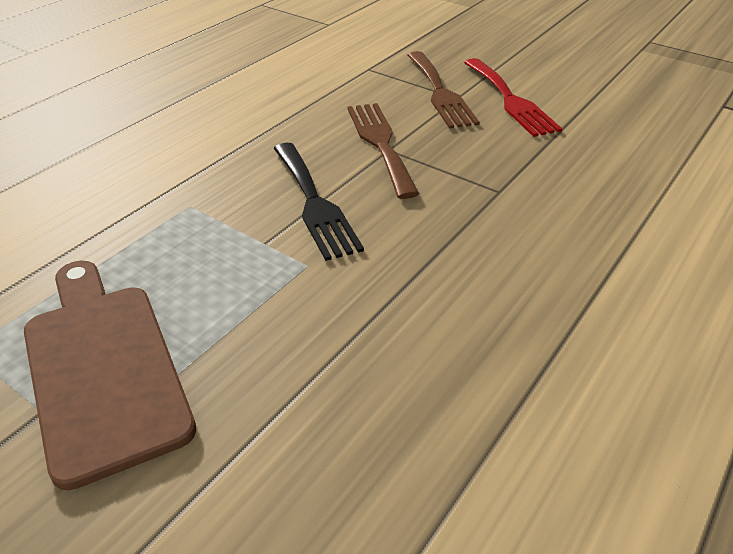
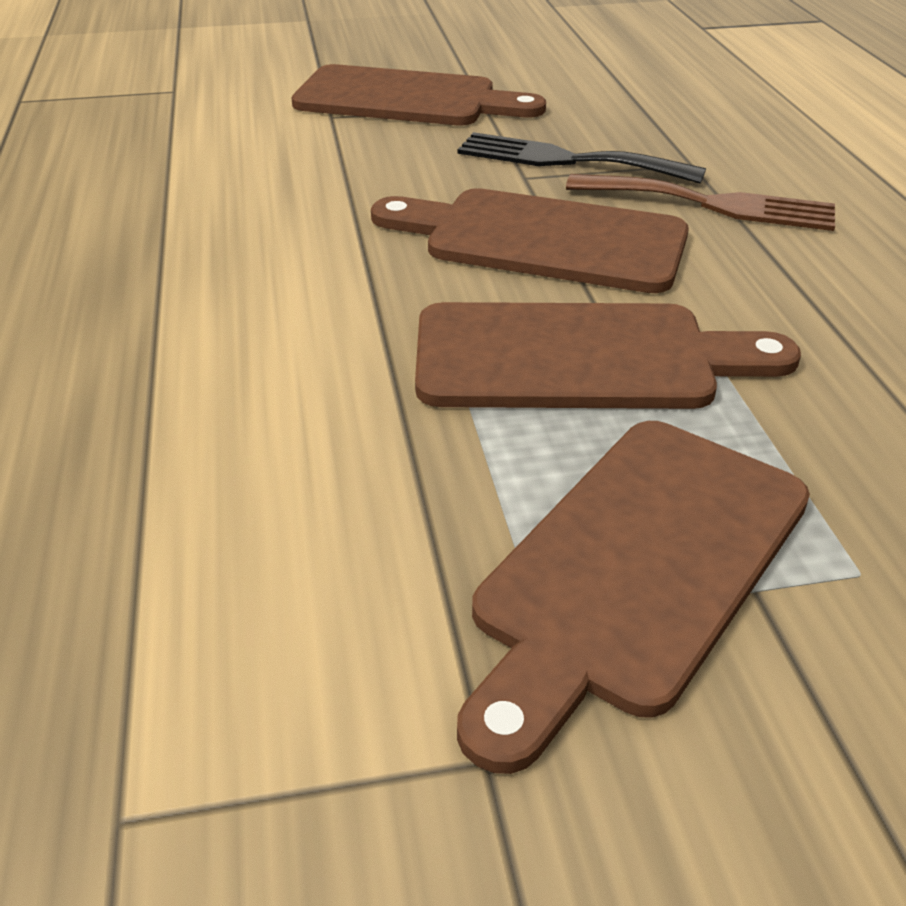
brown cutting board: [24,261,196,490] = 1 -> [291,64,546,125] [371,188,689,293] [415,302,801,409] [457,421,810,774] = 4
brown fork: [347,103,419,199] [408,51,480,129] = 2 -> [566,174,835,231] = 1
red fork: [464,58,562,137] = 1 -> none = 0

